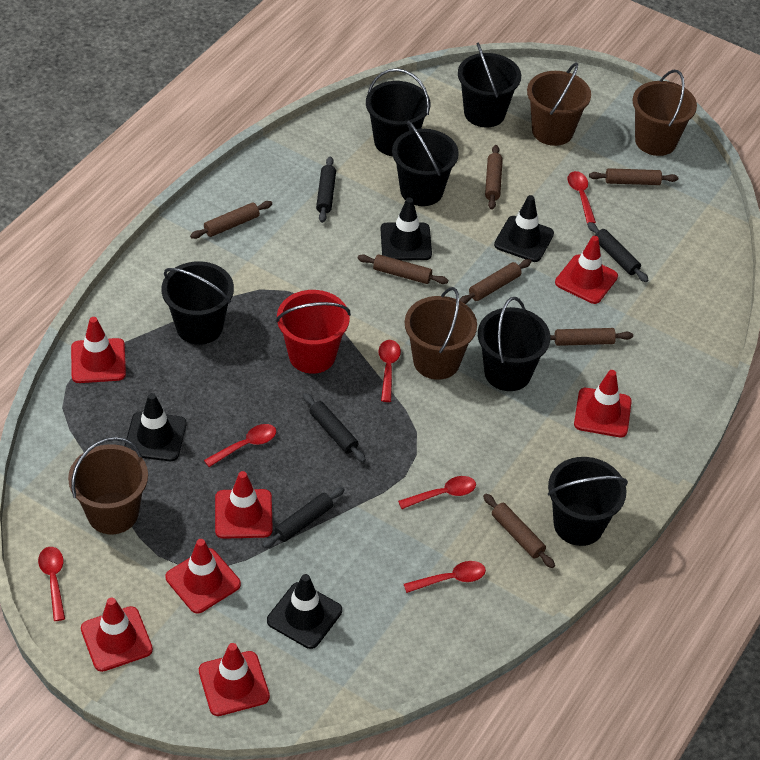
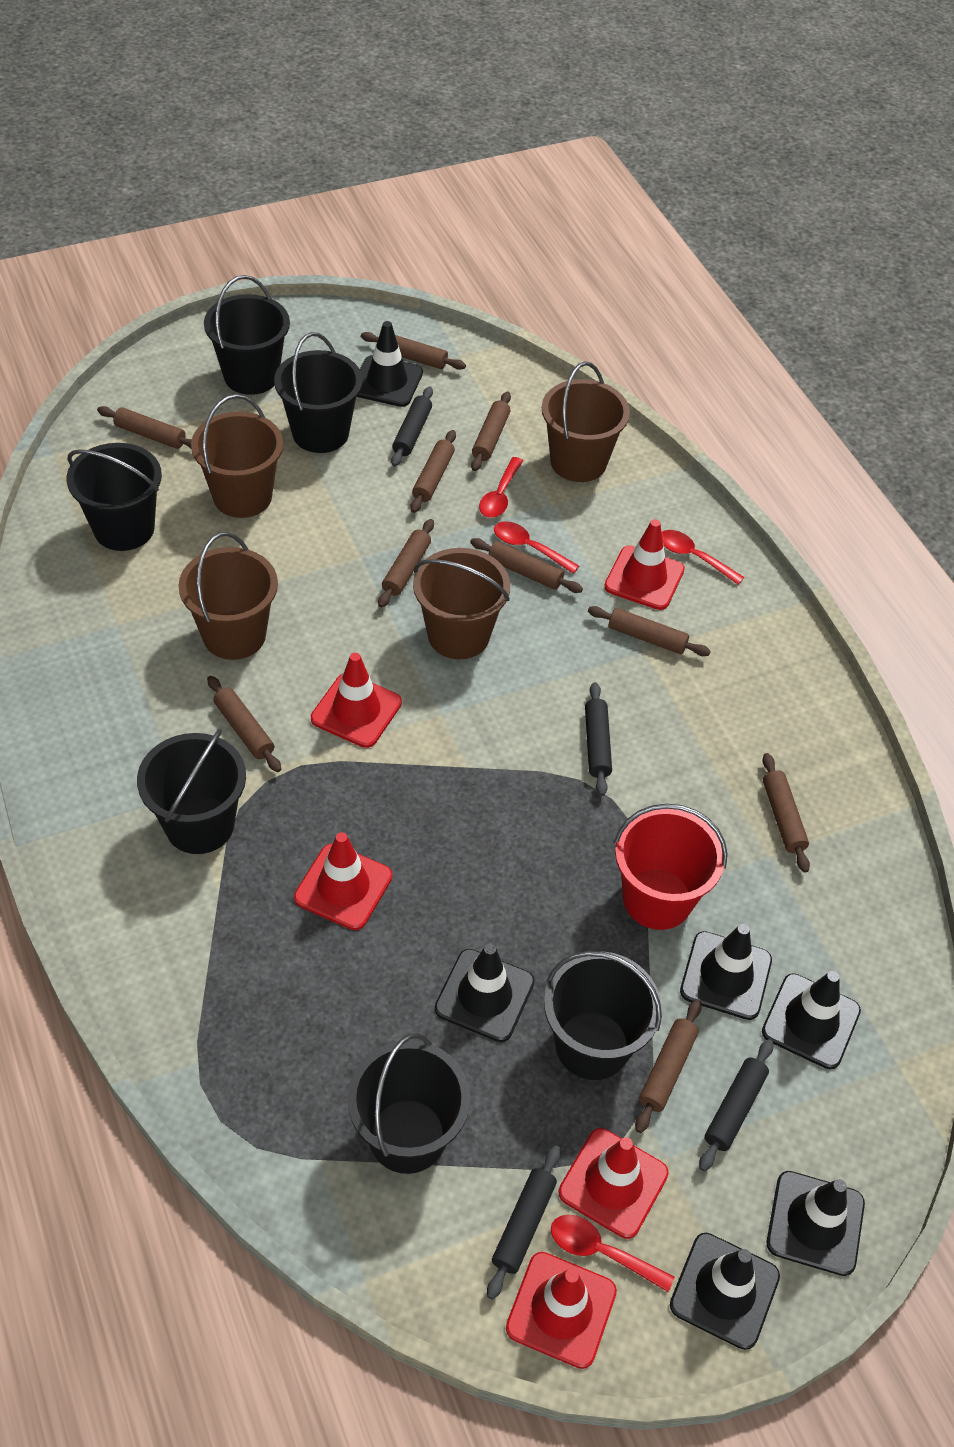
black traffic cone: [125,393,186,461] [267,574,342,649] [380,198,432,260] [494,195,554,262] = 4 -> [357,321,423,407] [435,944,535,1042] [670,1233,780,1350] [680,924,772,1020] [762,971,861,1069] [767,1171,865,1276] = 6
brown rolling pin: [190,201,272,239] [357,254,448,284] [459,259,531,304] [483,494,555,568] [485,145,503,210] [550,328,633,346] [589,168,678,185] = 7 -> [97,406,192,449] [207,676,281,772] [361,332,466,370] [378,519,434,608] [410,430,456,513] [470,538,583,593] [471,391,511,471] [588,606,711,656] [635,999,702,1133] [762,753,810,873] = 10
red spoon: [38,547,65,621] [204,424,276,467] [379,340,401,402] [398,476,476,509] [404,561,486,593] [568,171,596,224] = 6 -> [479,457,523,518] [494,521,579,574] [551,1215,675,1292] [662,530,744,585] = 4
red traffic cone: [71,317,126,383] [81,598,153,672] [166,539,241,614] [199,643,270,716] [215,471,273,539] [555,236,618,304] [574,370,632,437] = 7 -> [294,832,392,930] [311,653,402,748] [506,1252,617,1369] [558,1128,669,1239] [604,519,685,610] = 5

